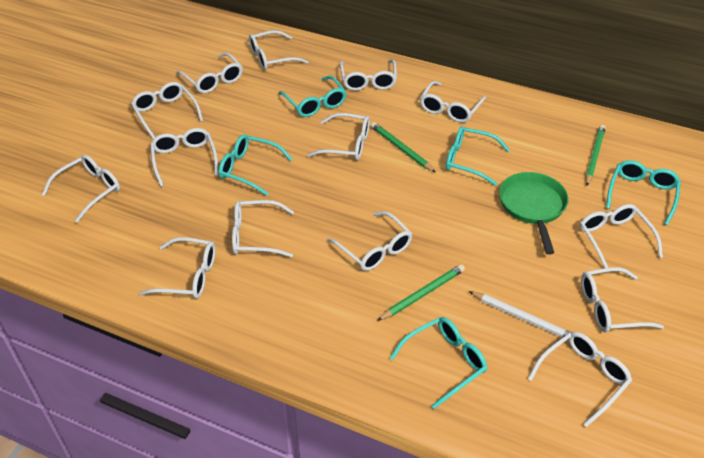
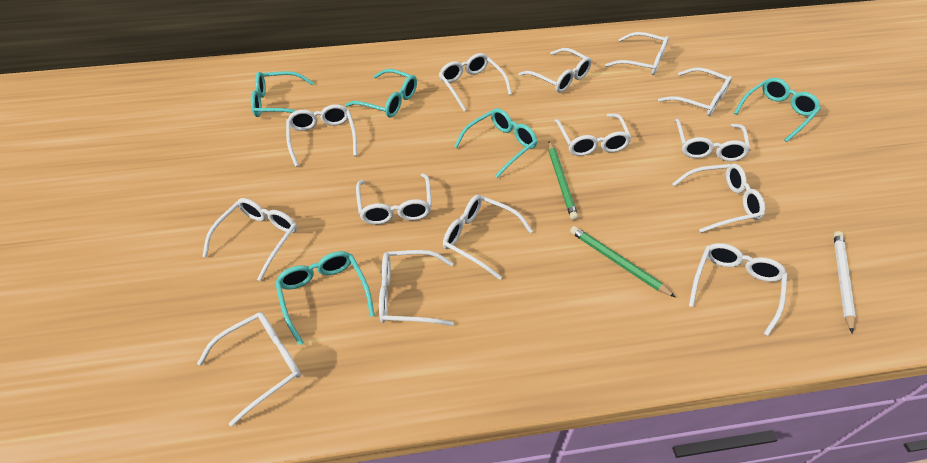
green pan: [499,172,569,255] = 1 -> none = 0
green pencil: [371,122,436,173] [377,264,465,321] [586,125,606,186] = 3 -> [548,141,578,220] [570,226,675,297] = 2

